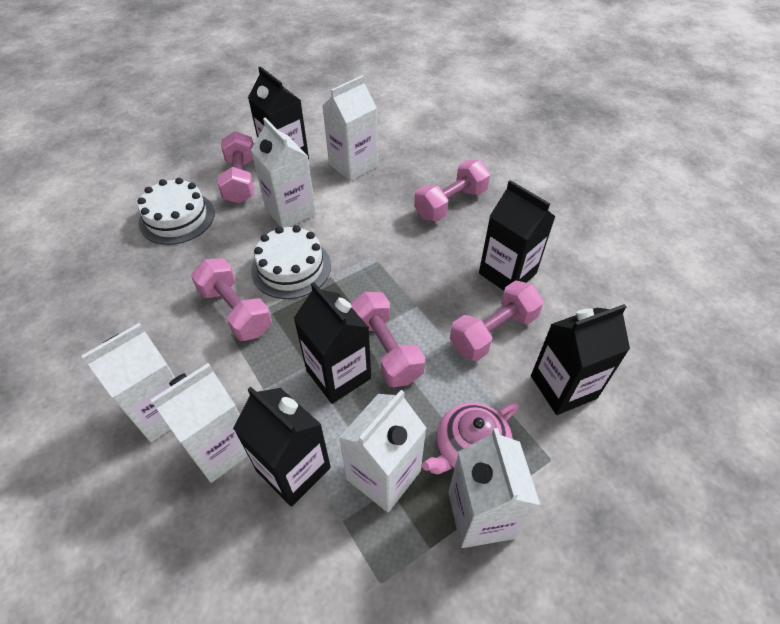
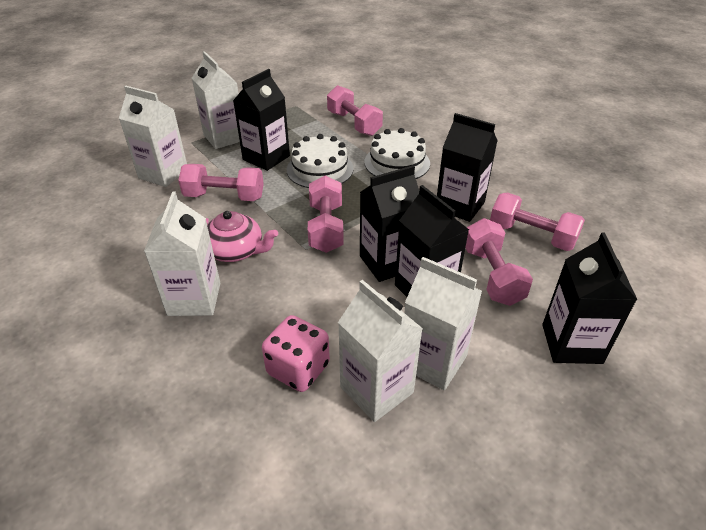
pink dice: none = 0 -> [262,315,330,392] = 1
white carton: [81,323,176,442] [151,363,248,483] [251,117,316,228] [323,75,378,181] [339,390,427,512] [449,428,540,548] = 6 -> [119,86,187,187] [144,191,220,316] [192,51,240,149] [338,280,423,422] [404,257,482,390] = 5

